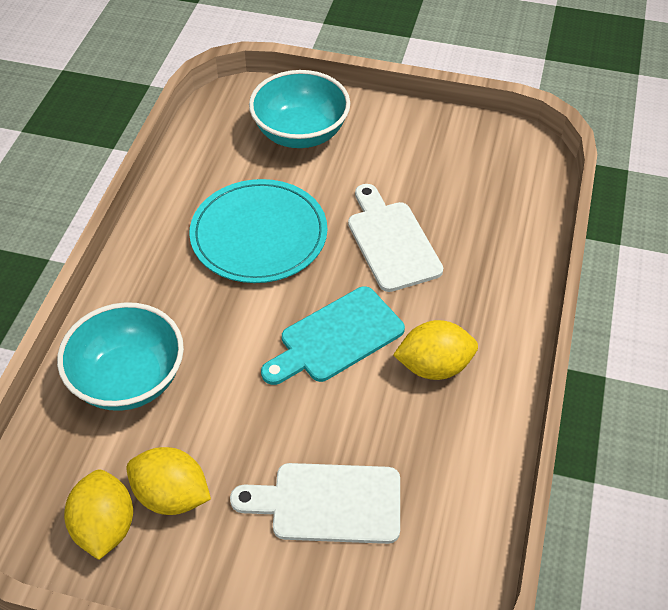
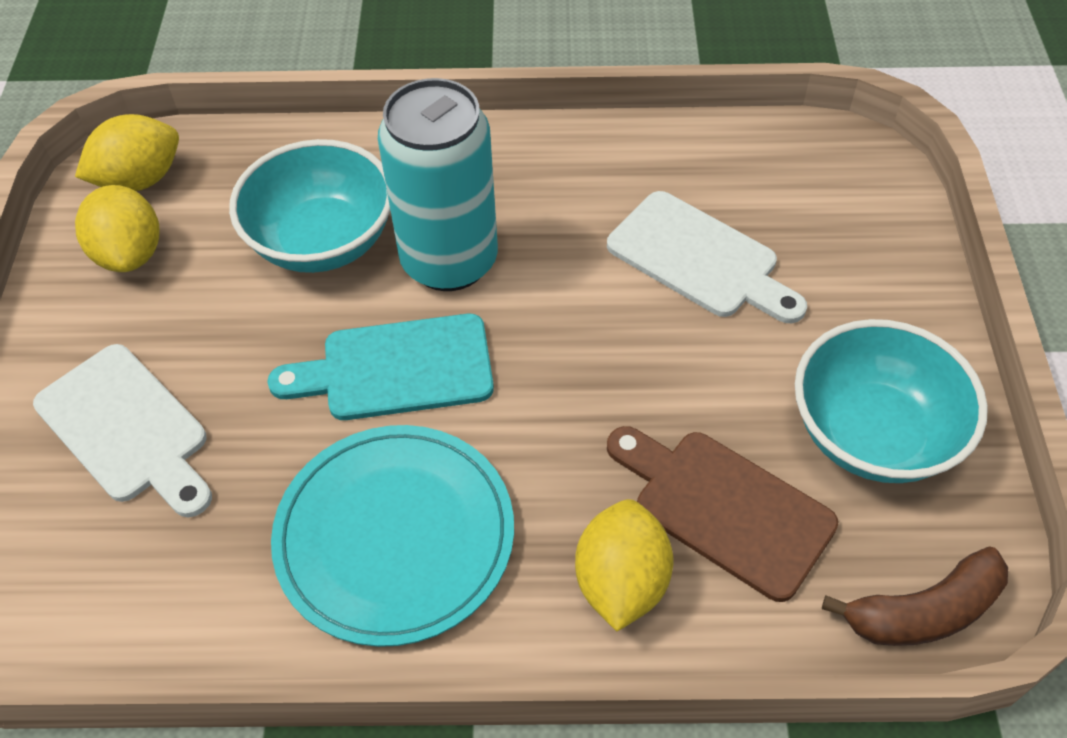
brown banana: none = 0 -> [822,546,1008,646] = 1
brown cutting board: none = 0 -> [607,426,838,602] = 1
turquoise can: none = 0 -> [378,78,498,291] = 1

